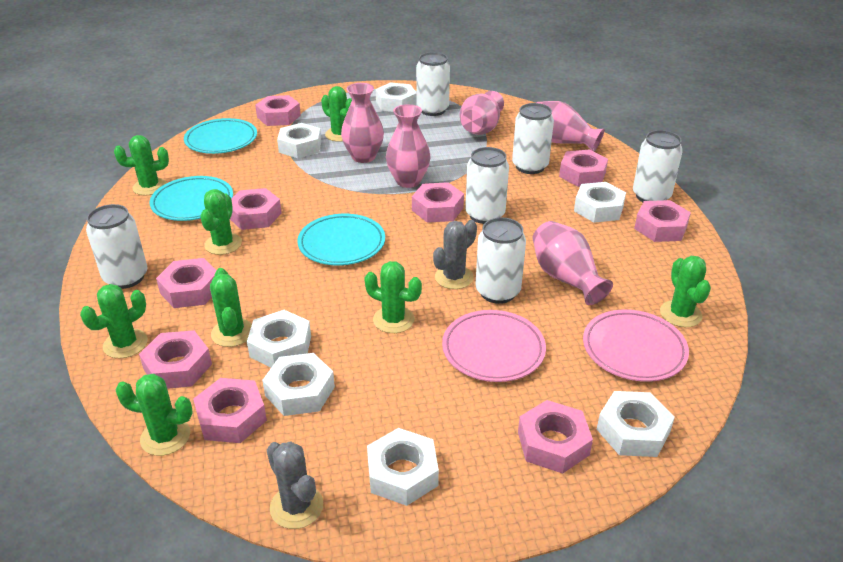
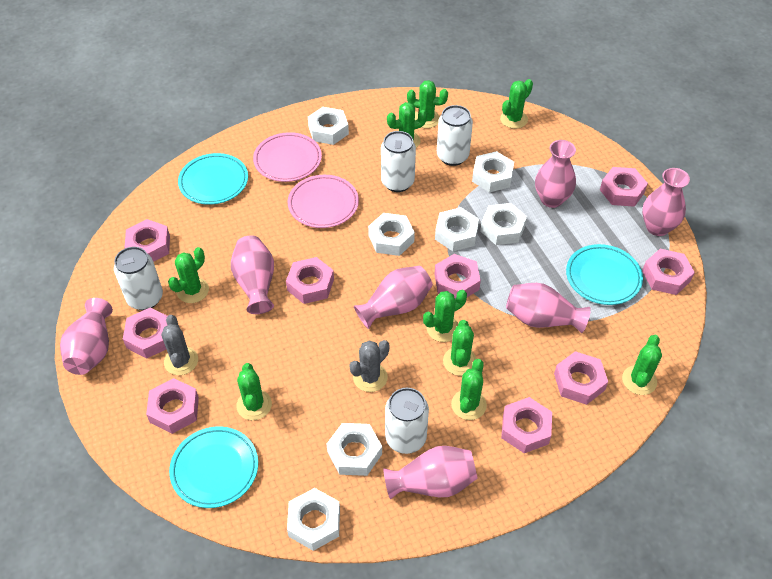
green cactus: [80,284,148,358] [114,135,169,195] [116,374,193,456] [200,189,242,255] [210,268,252,347] [321,86,352,142] [364,261,422,333] [660,256,711,327] = 8 -> [168,247,209,303] [236,363,272,420] [387,102,427,148] [407,80,448,128] [423,290,467,342] [443,320,477,376] [451,359,487,420] [500,79,533,129] [622,335,662,395] = 9
pink vase: [341,83,384,163] [386,104,431,188] [460,91,504,135] [533,221,613,305] [536,101,605,152] = 5 -> [60,298,113,375] [231,235,274,314] [354,266,433,329] [383,446,478,500] [506,283,591,333] [535,140,576,208] [642,168,690,236] = 7
white can: [86,204,148,289] [416,52,450,116] [465,147,509,224] [475,217,526,304] [512,103,554,174] [633,130,683,202] = 6 -> [114,247,163,310] [381,131,416,192] [385,388,429,454] [437,105,473,166] = 4

